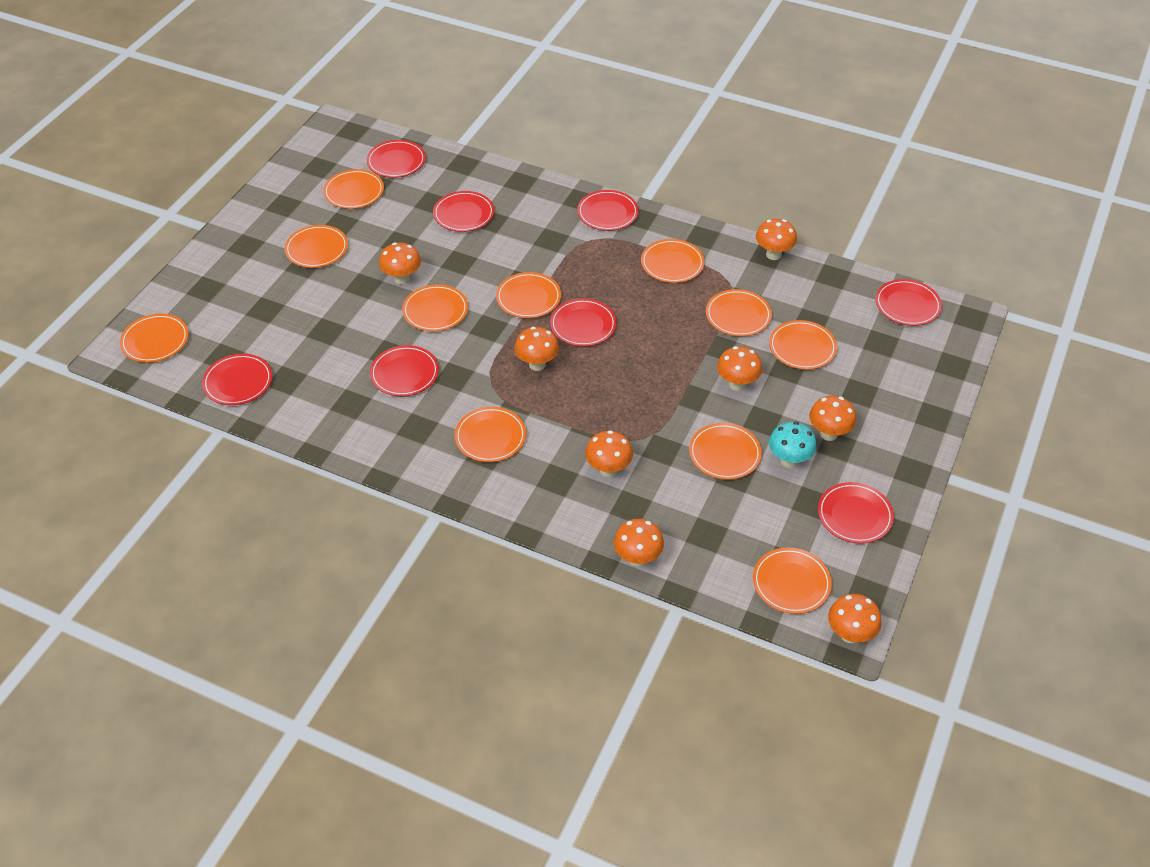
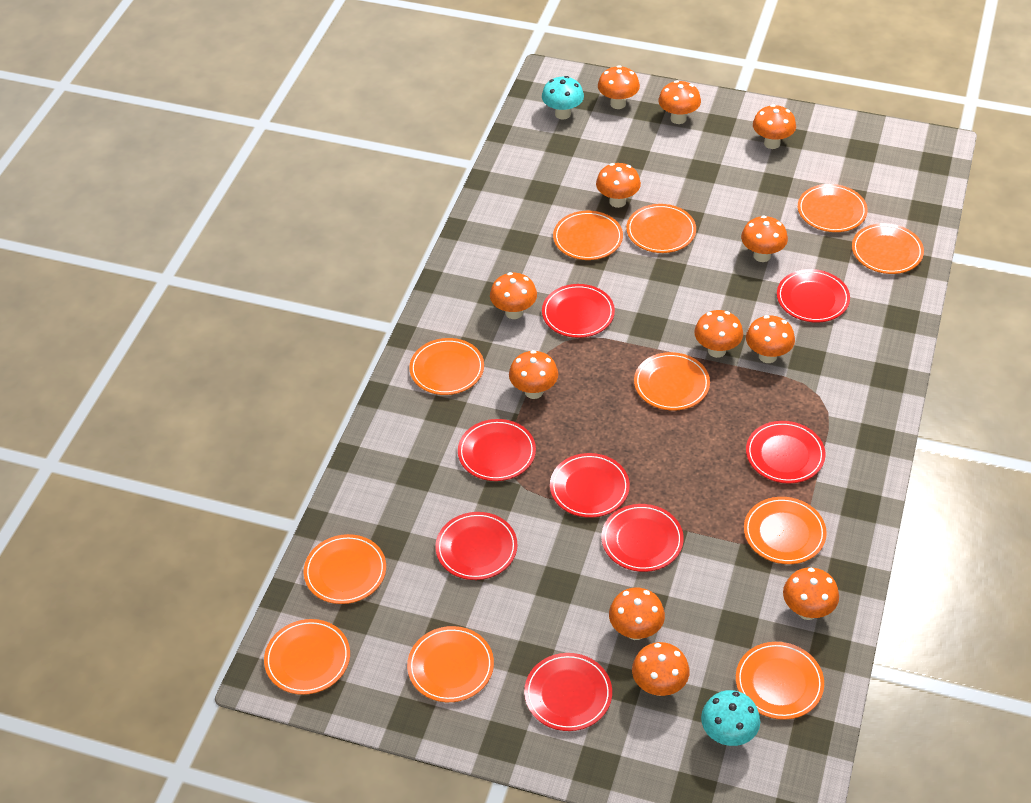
orange mushroom: [379,242,421,285] [515,327,559,371] [585,430,633,477] [613,519,664,567] [717,346,762,391] [756,219,797,260] [809,395,856,441] [828,594,882,643] = 8 -> [490,272,537,319] [509,350,558,399] [596,163,641,208] [598,65,640,109] [609,587,665,640] [632,642,690,696] [658,80,701,124] [694,310,743,358] [741,215,788,262] [746,315,795,363] [753,104,796,149] [783,567,839,620] = 12
turquoise mushroom: [769,422,817,468] = 1 -> [542,76,584,120] [701,690,760,746] = 2

